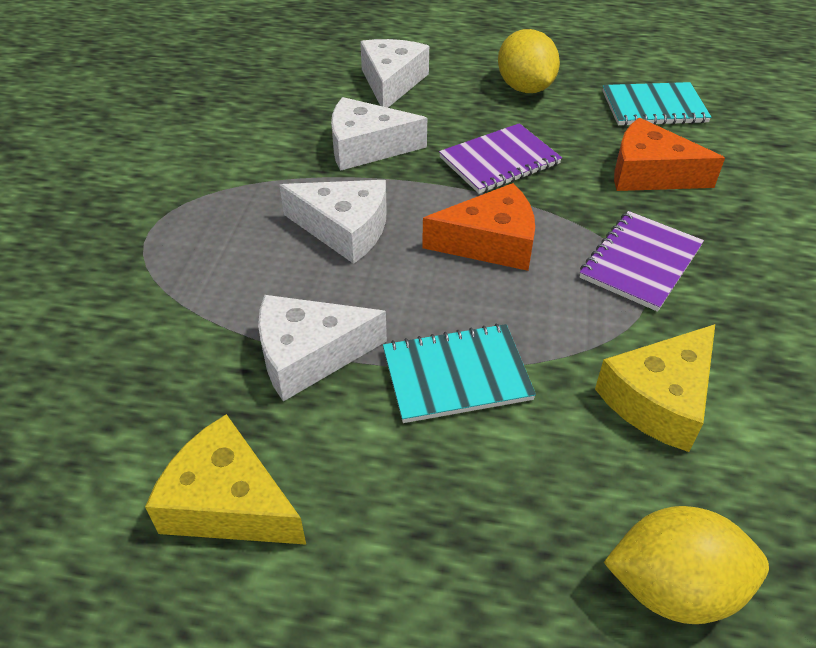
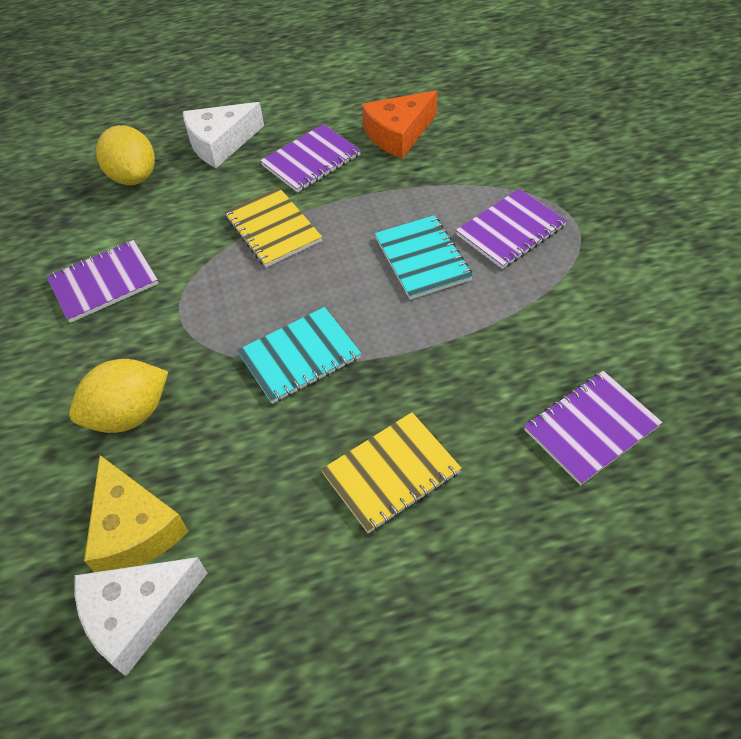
orange cheese: [422,183,535,271] [614,118,725,191] = 2 -> [362,91,437,159] = 1
purple notebook: [439,123,562,194] [580,211,704,312] = 2 -> [47,240,159,323] [260,124,361,193] [456,189,567,269] [524,371,663,485] = 4
white cheese: [258,295,387,402] [279,180,387,264] [331,97,427,171] [360,39,429,108] = 4 -> [75,557,207,676] [183,102,264,168] = 2
yellow cheese: [145,414,306,545] [595,324,715,452] = 2 -> [84,455,189,572] = 1
yellow notebook: none = 0 -> [224,187,322,267] [321,412,462,533] = 2

